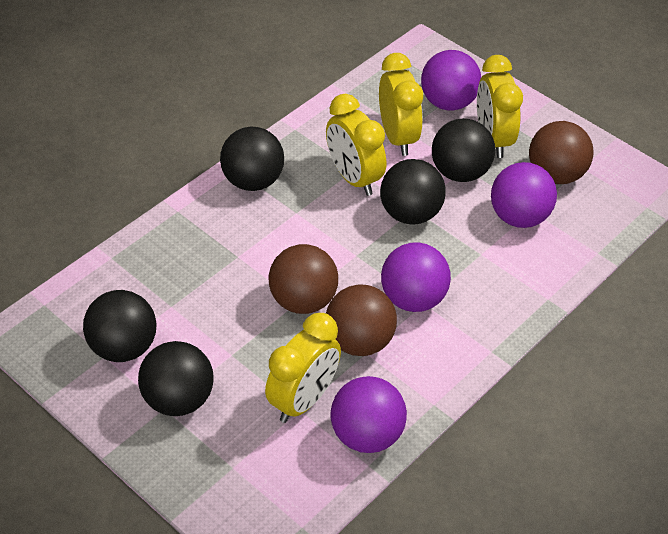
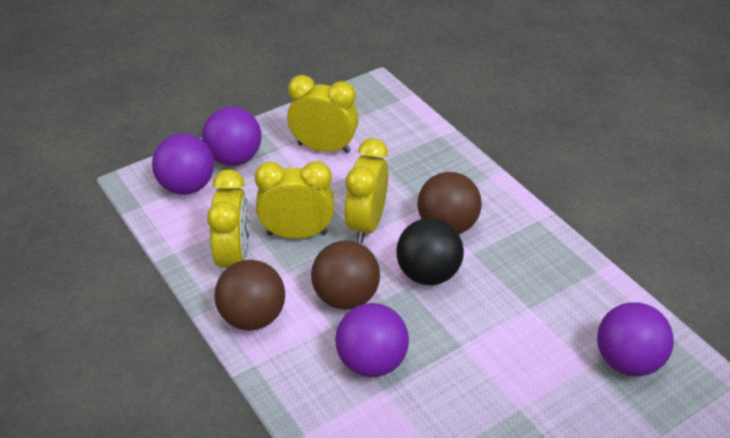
black ball: [83,290,157,362] [138,341,214,416] [220,127,284,191] [380,159,446,225] [432,118,495,182] = 5 -> [396,218,464,285] = 1

